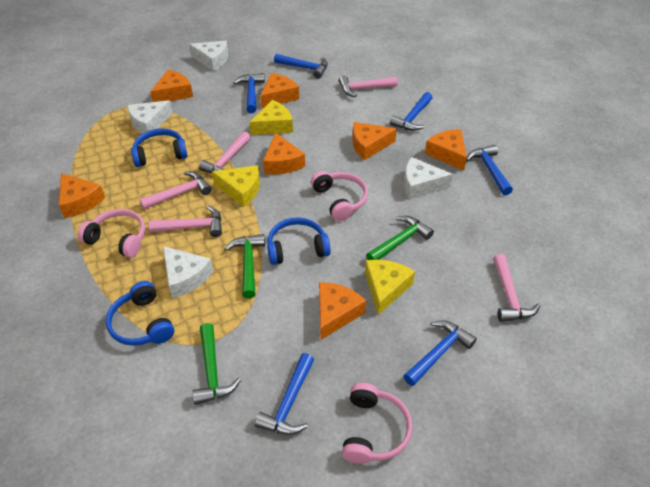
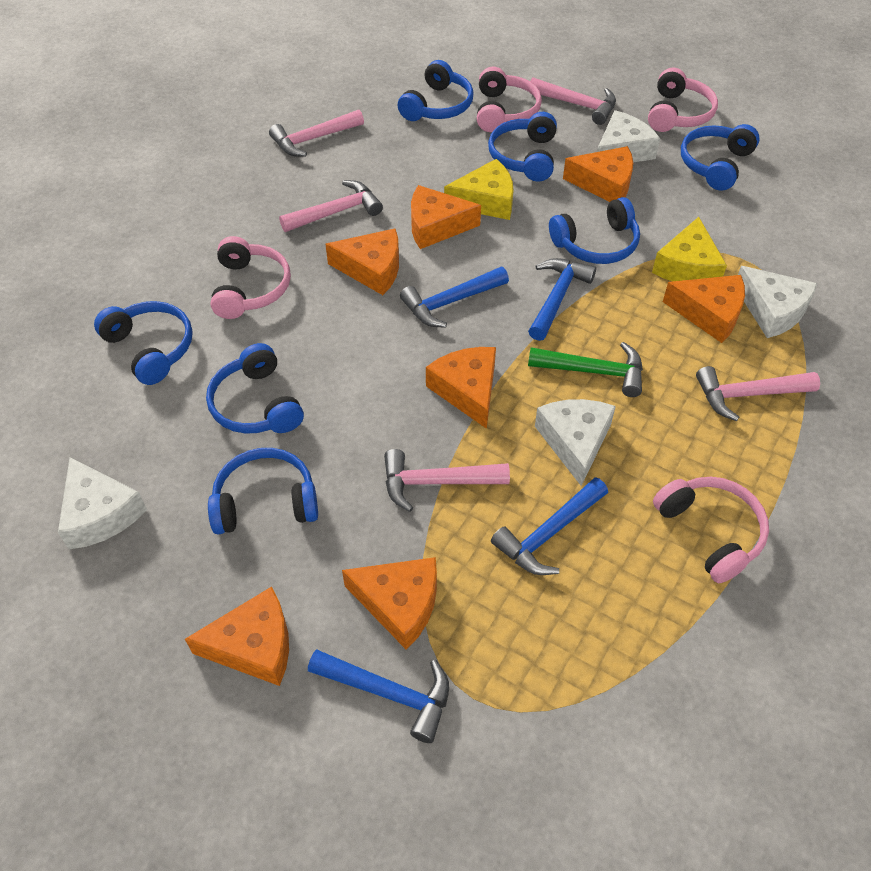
blue hammer: [233,73,265,113] [255,353,314,435] [274,54,328,79] [390,92,433,131] [403,320,477,386] [466,145,513,195] = 6 -> [308,649,449,743] [400,267,509,328] [491,477,608,575] [528,258,596,341] = 4
blue headphones: [106,281,174,346] [131,128,188,167] [267,217,331,265] = 3 -> [94,301,193,385] [206,343,304,434] [208,448,318,534] [398,60,473,121] [488,112,557,182] [549,197,640,264] [681,124,760,190] = 7
green hammer: [192,323,241,405] [224,234,265,298] [366,216,434,260] = 3 -> [528,342,643,397] = 1
pink headphones: [78,209,145,258] [311,171,368,221] [342,383,412,464] = 3 -> [210,236,291,319] [477,67,542,132] [648,68,718,132] [653,477,769,583] = 4
yellow cheese: [212,165,260,207] [249,100,293,135] [365,260,415,315] = 3 -> [444,159,513,220] [652,217,727,281] = 2

